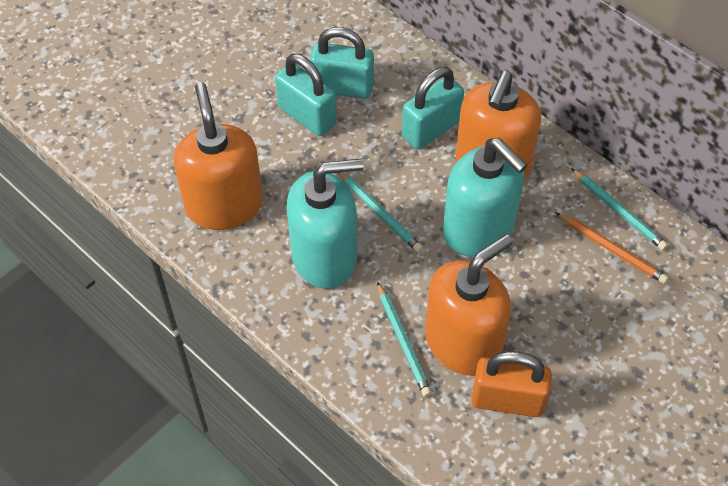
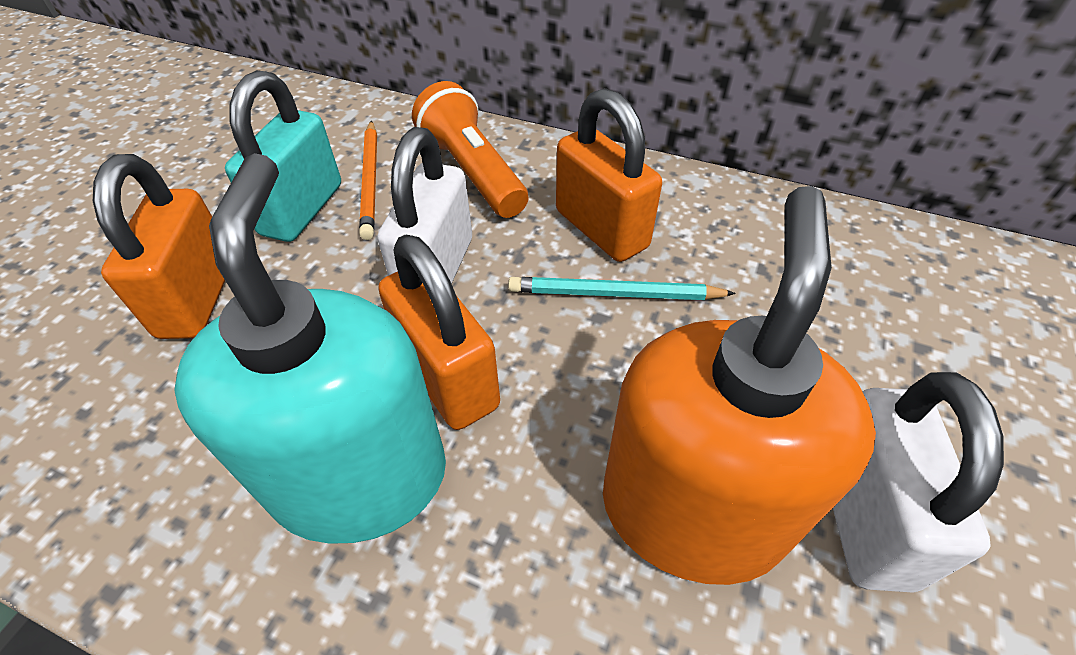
orange flashlight: none = 0 -> [412,81,529,218] = 1
orange padlock: [471,351,552,417] = 1 -> [93,154,225,339] [378,234,500,430] [556,88,662,262] = 3
orange soap dispenser: [174,82,263,230] [425,234,513,376] [456,71,541,180] = 3 -> [603,186,876,585] = 1
turquoise padlock: [275,53,336,136] [310,27,374,99] [402,67,464,149] = 3 -> [225,70,341,242] = 1
turquoise pencil: [338,172,423,252] [377,282,432,397] [571,168,668,250] = 3 -> [508,277,736,300] = 1
turquoise soap dispenser: [286,158,364,289] [443,138,527,256] = 2 -> [174,153,446,543] = 1
white padlock: none = 0 -> [378,127,472,284] [833,372,1004,593] = 2

